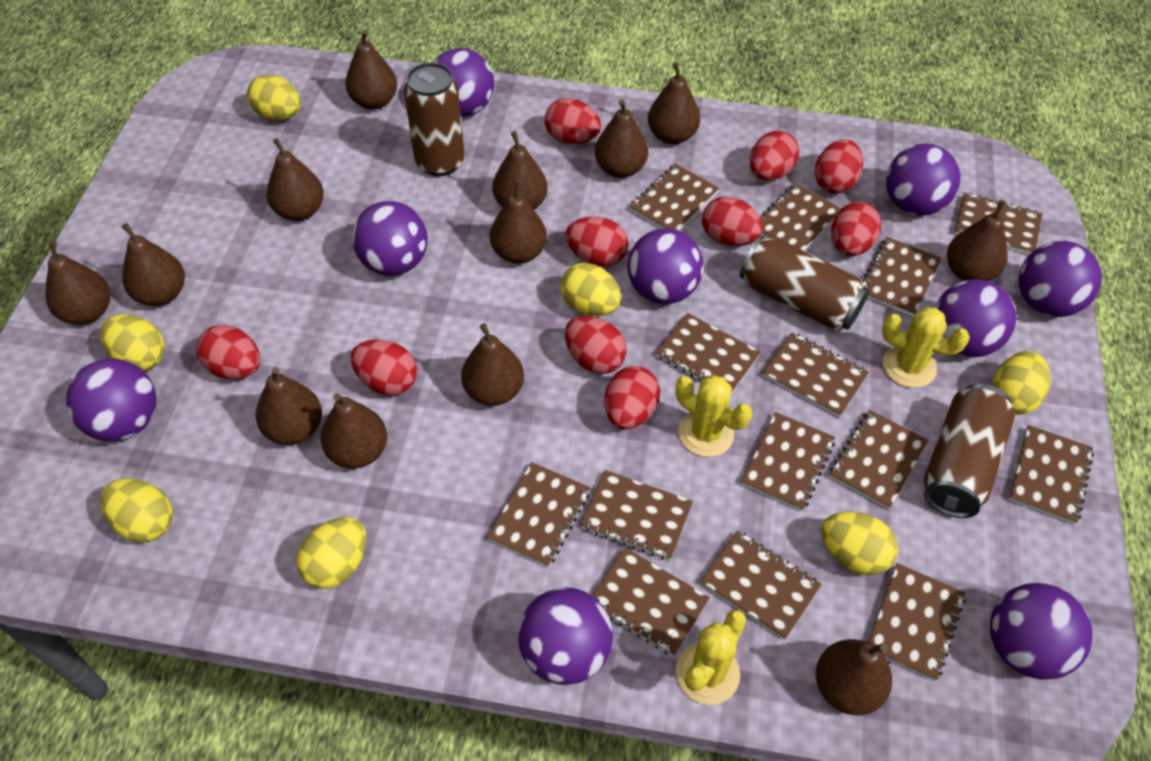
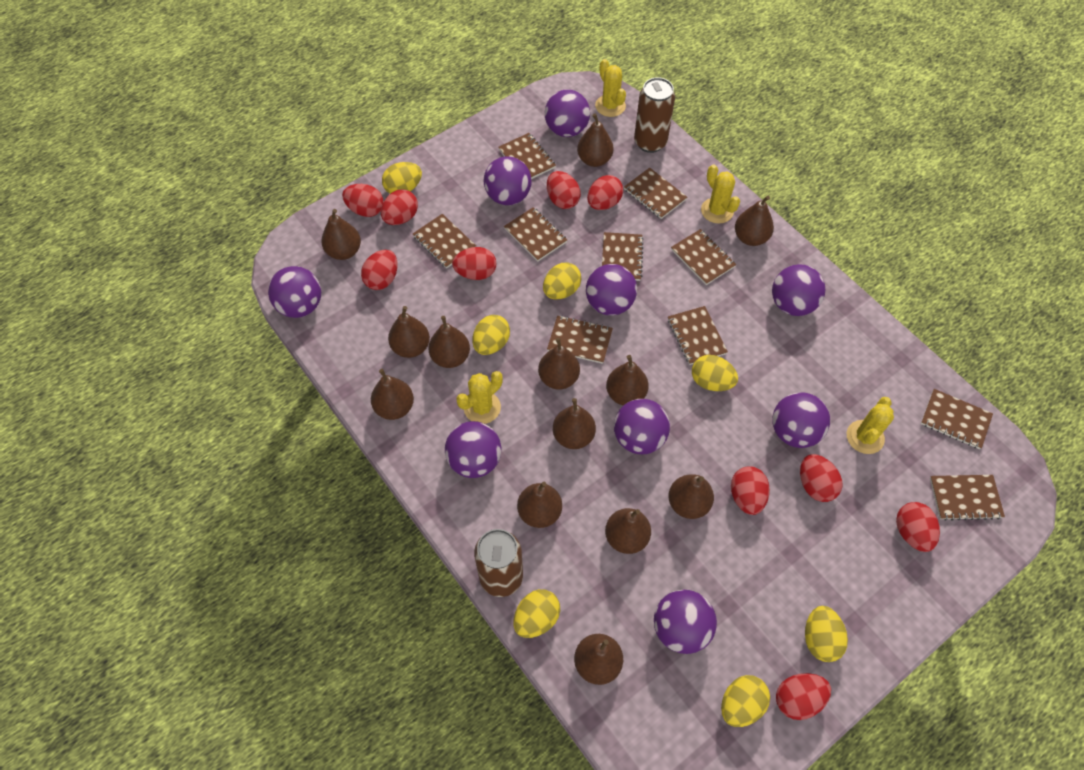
brown can: [404,62,465,176] [740,236,869,330] [924,384,1016,518] = 3 -> [474,529,523,597] [634,77,675,153] = 2
brown notebook: [487,462,591,567] [580,470,693,560] [592,547,710,656] [629,164,719,231] [656,313,761,394] [700,530,822,640] [741,412,835,511] [760,183,841,251] [762,332,869,417] [830,410,929,509] [862,237,942,316] [868,563,965,681] [954,193,1043,255] [1008,425,1094,524] = 14 -> [413,214,476,268] [498,133,556,179] [504,207,567,261] [547,316,613,364] [602,232,644,281] [624,168,687,219] [668,306,728,365] [671,229,736,285] [921,389,993,449] [930,475,1005,521] = 10
yellow cactus: [676,375,752,457] [676,610,746,705] [882,307,970,388] = 3 -> [456,371,503,424] [595,59,626,117] [701,165,740,224] [847,397,894,454] = 4

